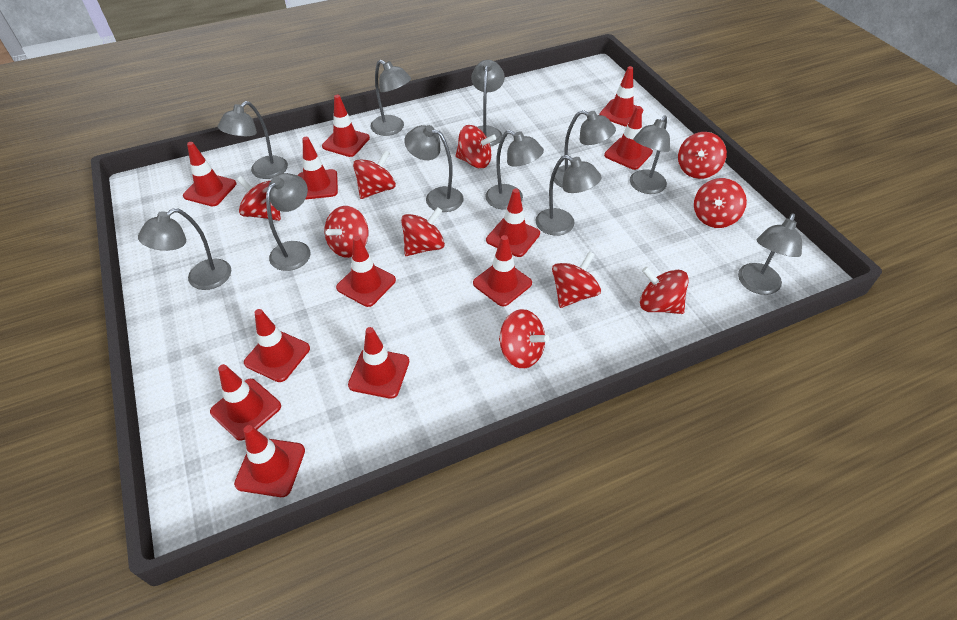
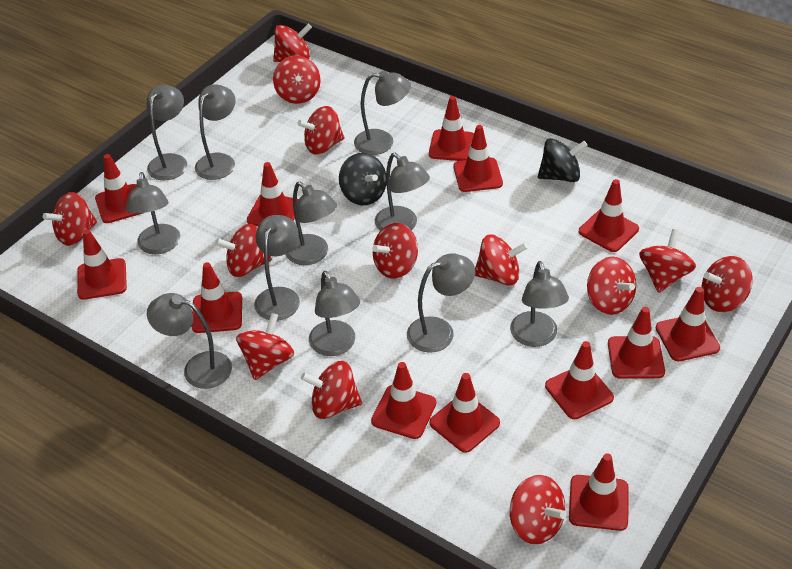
black spinning top: none = 0 -> [339,153,386,205] [538,138,588,182] = 2
red spinning top: [237,176,281,221] [324,206,368,258] [353,150,396,199] [401,207,445,256] [456,125,496,169] [499,309,549,369] [552,252,601,308] [640,267,689,314] [678,132,727,179] [694,178,747,228] = 10 -> [43,192,97,246] [215,224,272,277] [236,313,294,380] [273,24,312,62] [273,56,321,104] [298,106,344,155] [301,361,362,419] [372,223,418,279] [475,235,528,286] [510,475,567,545] [587,256,636,315] [639,229,696,293] [702,256,753,312] = 13
red traffic cone: [183,142,236,206] [210,364,281,441] [234,425,305,497] [244,309,310,382] [298,137,338,200] [322,95,370,157] [336,236,396,307] [348,327,409,399] [473,235,532,307] [486,189,540,257] [599,66,643,127] [604,106,653,170] = 12 -> [77,229,127,300] [95,154,143,223] [191,262,242,333] [247,162,299,226] [371,362,436,439] [429,96,474,161] [430,373,500,453] [453,125,503,192] [545,341,614,419] [569,453,629,531] [579,179,639,252] [608,307,665,379] [656,287,720,361] = 13

